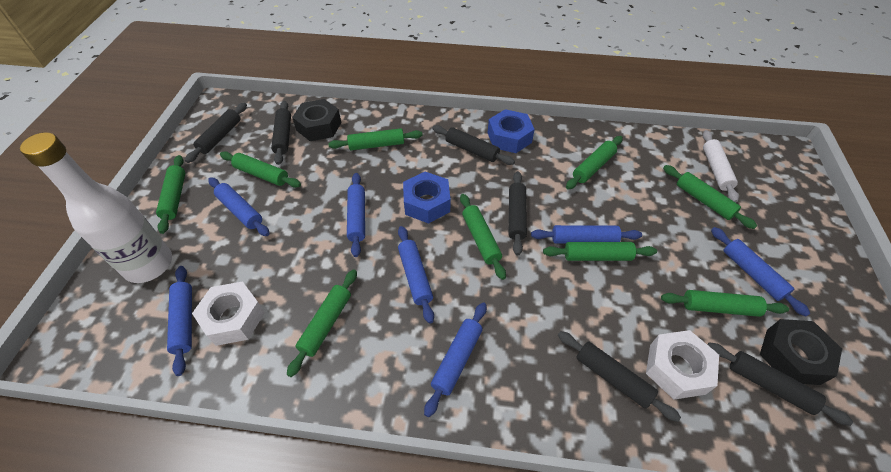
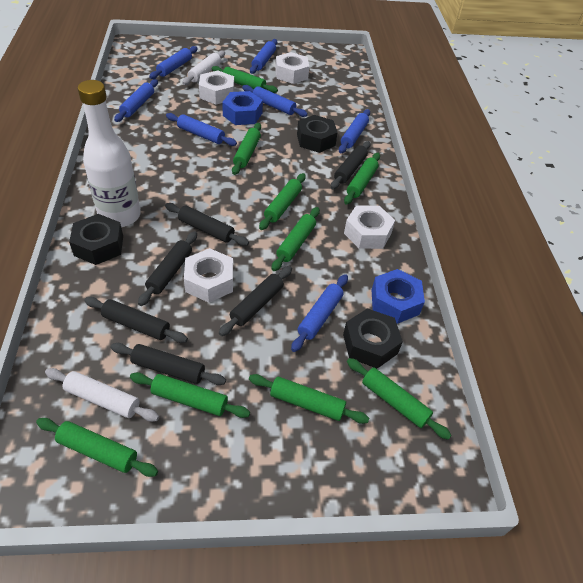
black nut: [292,99,342,141] [760,319,842,385] = 2 -> [69,214,123,265] [297,115,338,153] [343,308,403,369] = 3
white nut: [192,281,265,346] [646,330,719,400] = 2 -> [184,248,233,303] [199,70,234,105] [275,52,309,84] [344,206,395,249] = 4
white rolling pin: [703,130,739,203] = 1 -> [45,368,159,422] [182,51,225,85] = 2

